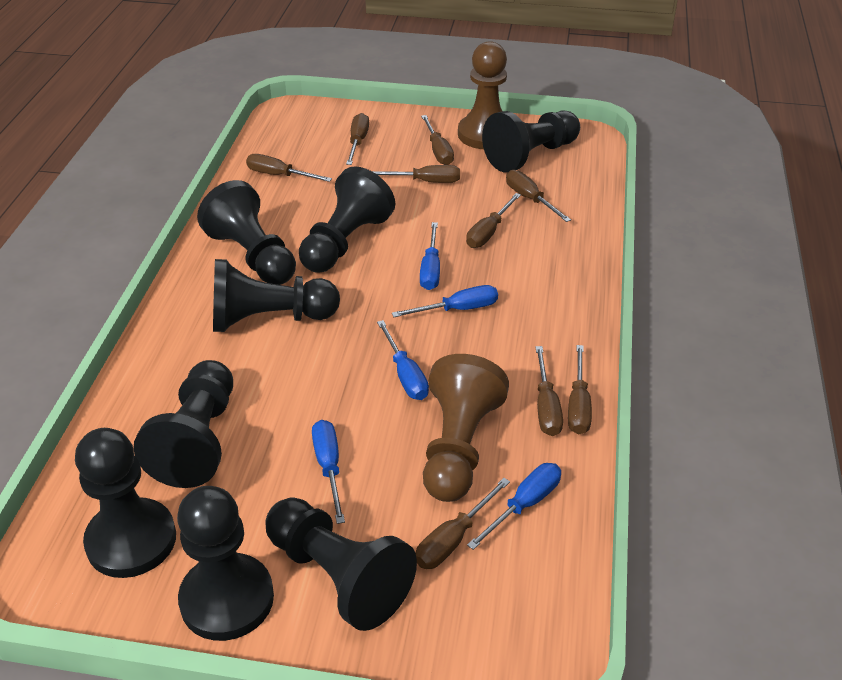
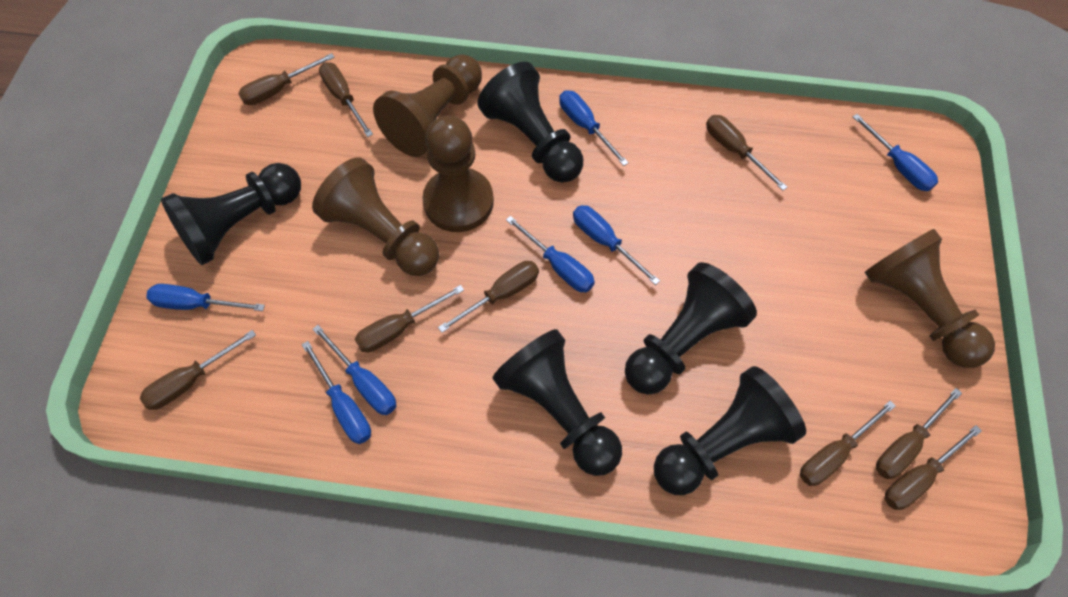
black pawn: [75,428,176,578] [133,360,233,488] [177,486,274,641] [197,180,296,285] [213,259,340,332] [265,498,417,631] [299,166,395,273] [482,110,580,172] = 8 -> [161,163,301,265] [477,62,583,183] [492,329,622,476] [625,262,757,395] [654,366,806,495] = 5
blue screwdriver: [312,420,345,524] [377,320,429,400] [392,285,498,317] [420,222,440,290] [467,463,561,550] = 5 -> [147,284,265,311] [302,341,371,444] [313,325,396,415] [506,216,595,292] [559,90,629,166] [573,205,660,285] [853,114,938,191] = 7
brown pawn: [423,354,509,502] [458,41,507,149] = 2 -> [312,157,439,276] [373,54,482,157] [422,116,494,232] [864,229,995,368] = 4

